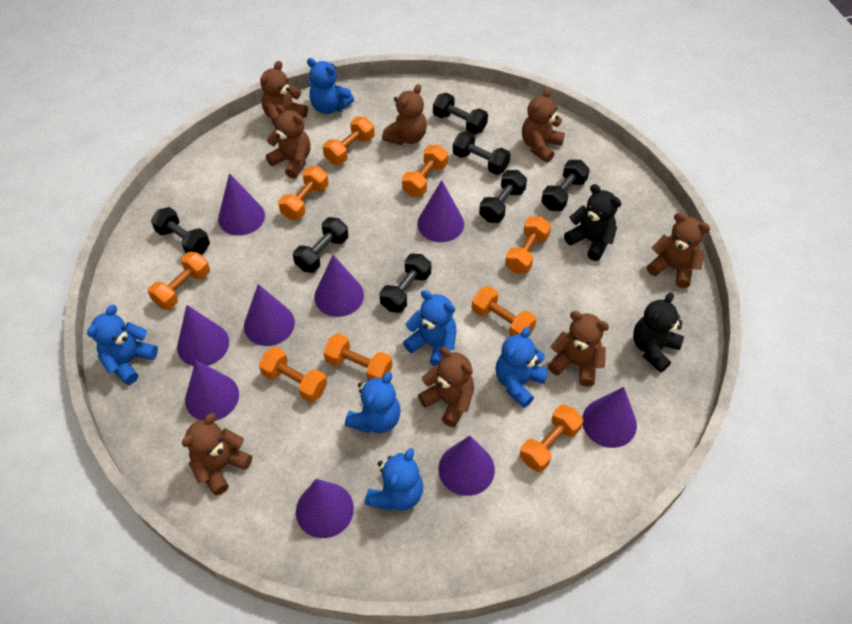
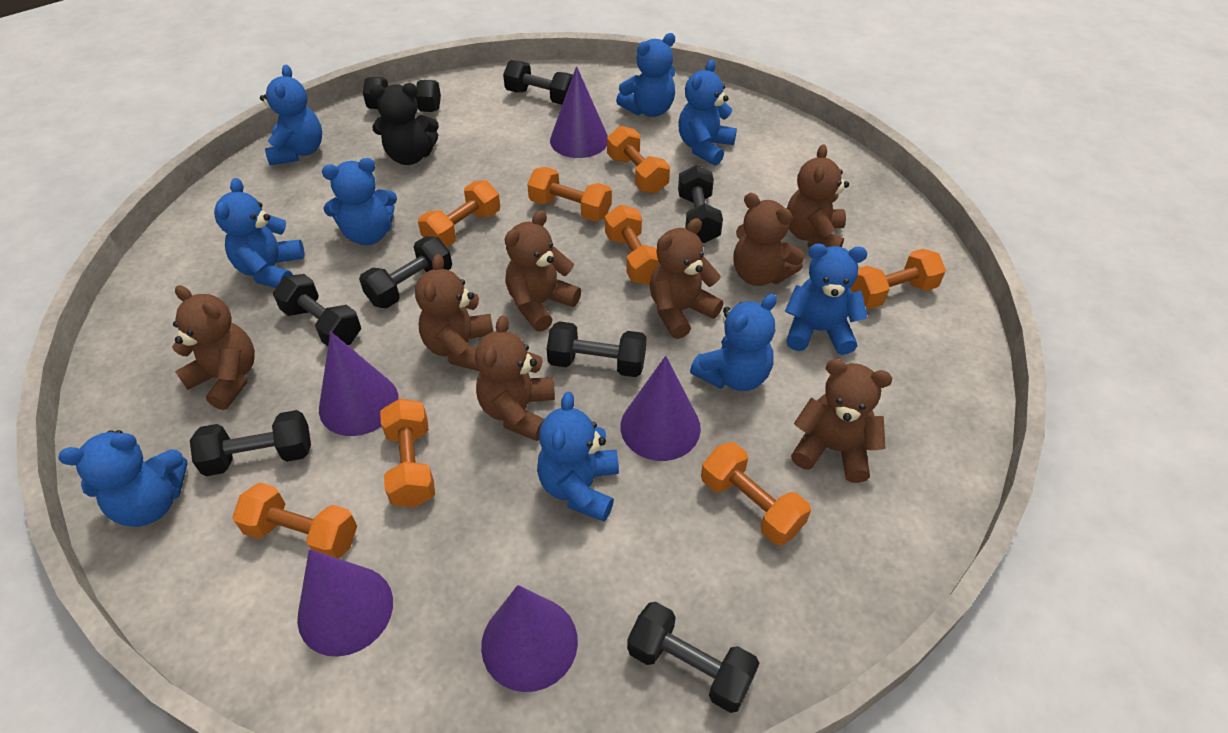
black dumbbell: [151,207,210,255] [293,217,348,273] [379,254,431,313] [433,93,488,134] [453,131,511,175] [479,170,527,223] [541,160,590,211] = 7 -> [190,410,311,476] [273,274,361,346] [359,236,452,308] [363,77,441,112] [503,60,573,105] [547,321,647,377] [627,602,759,713] [678,165,723,243] = 8
black teddy bear: [564,184,621,261] [633,292,684,373] = 2 -> [370,83,439,165] = 1
blue teddy bear: [87,305,158,385] [307,58,354,114] [345,372,401,433] [365,448,423,511] [403,290,457,366] [495,327,548,408] = 6 -> [59,430,187,527] [214,178,305,288] [260,65,322,165] [322,158,397,245] [537,392,619,522] [616,33,675,117] [678,59,737,166] [690,294,777,391] [785,244,868,355] = 9
orange dumbbell: [148,252,210,310] [259,347,327,402] [278,166,329,220] [323,117,375,165] [323,333,392,379] [402,145,448,197] [472,286,537,337] [505,216,551,274] [520,404,583,472] = 9 -> [232,483,357,559] [380,399,435,507] [418,180,500,247] [527,167,612,221] [605,205,659,285] [607,126,670,193] [701,442,811,545] [850,249,946,309] = 8
purple cone: [177,305,229,366] [185,360,239,421] [218,173,265,236] [244,284,295,346] [296,479,354,538] [314,255,364,317] [417,180,464,242] [439,436,495,496] [582,387,637,448] = 9 -> [297,549,393,657] [319,331,399,436] [481,585,578,692] [550,66,608,158] [621,356,701,461] = 5

